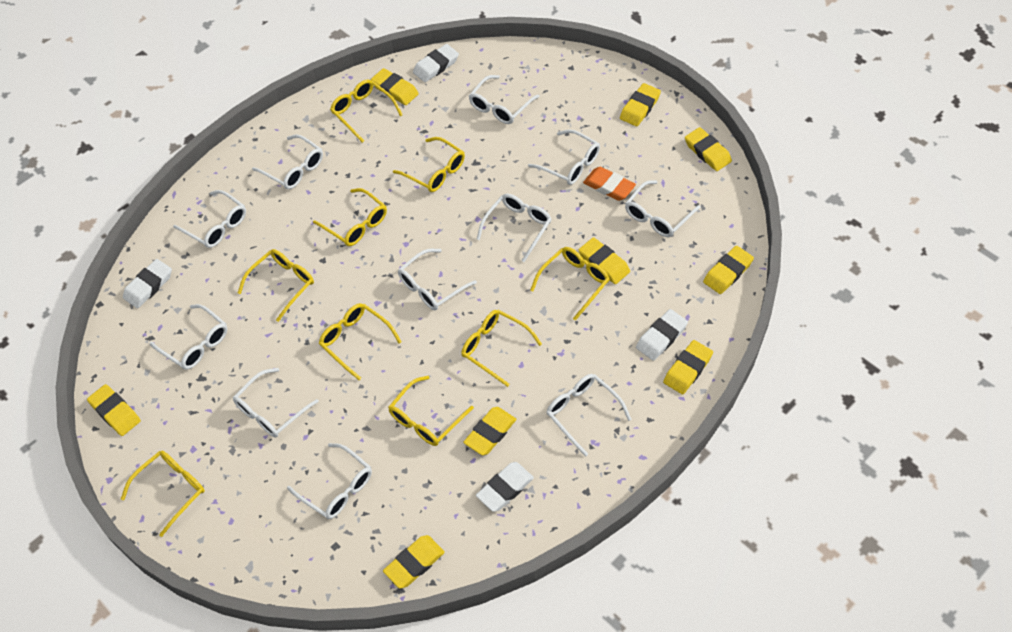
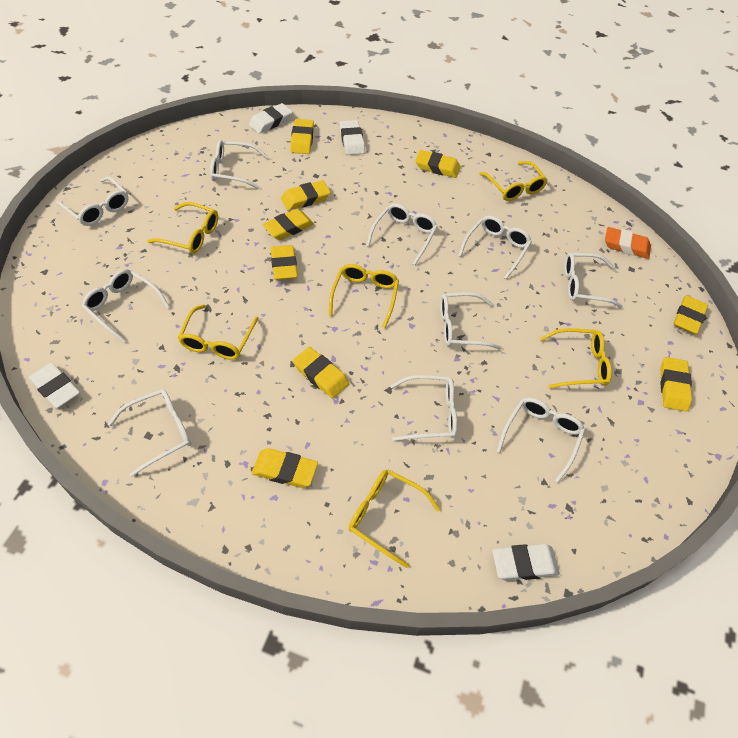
white glasses: [150,304,227,370] [173,190,246,248] [233,368,319,438] [252,134,323,189] [287,443,372,519] [398,249,477,310] [469,75,540,124] [477,194,552,262] [528,130,600,185] [546,374,632,457] [625,180,701,237] = 11 -> [57,177,129,226] [82,269,170,343] [108,389,191,477] [210,140,268,189] [366,204,438,266] [390,375,457,441] [440,292,502,350] [458,216,532,279] [497,398,585,483] [564,253,623,308] = 10
yellow glasses: [121,451,205,537] [238,249,314,322] [313,188,387,246] [319,303,402,380] [330,80,403,143] [388,376,474,446] [393,137,465,192] [461,310,542,387] [530,247,610,321] = 9 -> [147,202,218,254] [178,304,258,360] [329,264,399,328] [349,469,441,568] [479,161,548,201] [540,328,612,388] = 6

